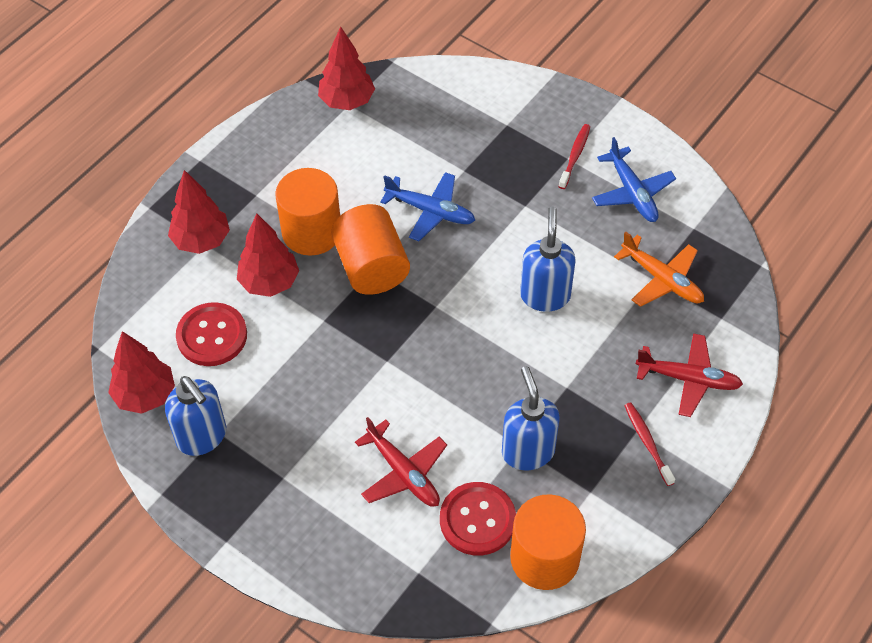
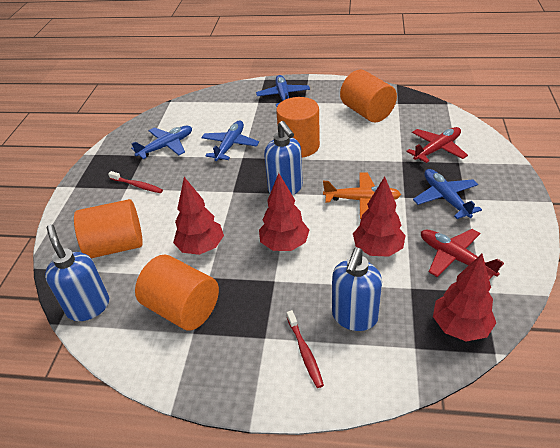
blue plane: [380,172,475,241] [592,137,676,222] = 2 -> [131,126,192,159] [201,121,259,161] [256,75,310,107] [413,169,482,219] = 4
orange cylinder: [275,168,340,256] [331,204,410,295] [510,495,586,590] = 3 -> [74,199,143,258] [135,255,219,331] [276,97,320,158] [340,70,397,122] = 4
red button: [176,302,247,366] [440,482,516,556] = 2 -> none = 0

